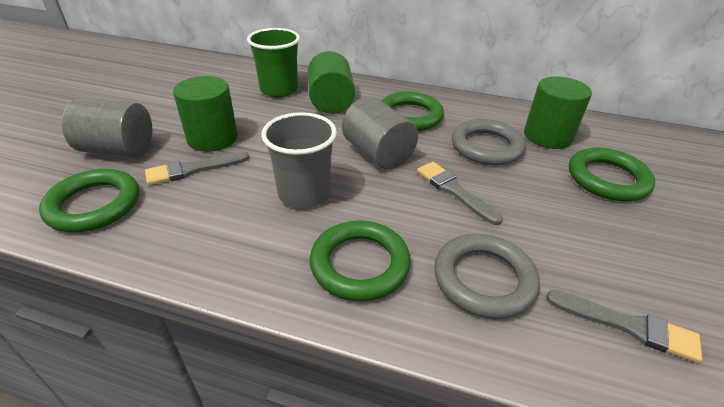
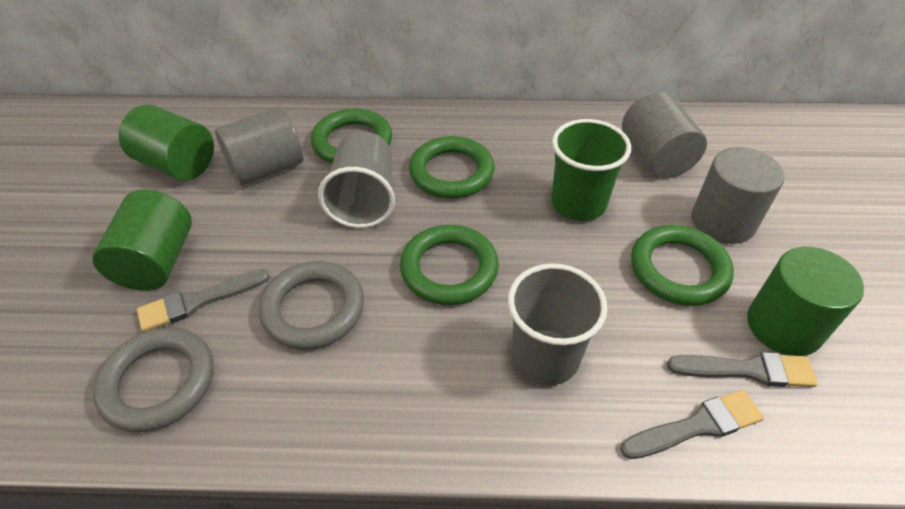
grey cup: [261,112,337,208] = 1 -> [318,131,395,228] [508,263,608,385] = 2
grey cylinder: [62,98,152,157] [342,96,418,170] = 2 -> [215,107,303,185] [622,92,707,178] [692,147,785,244] = 3

